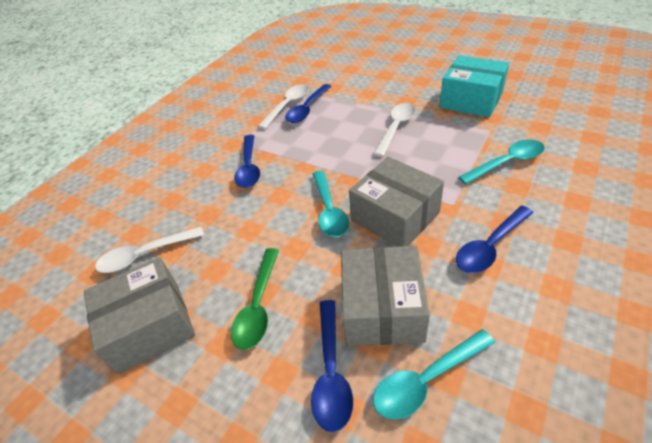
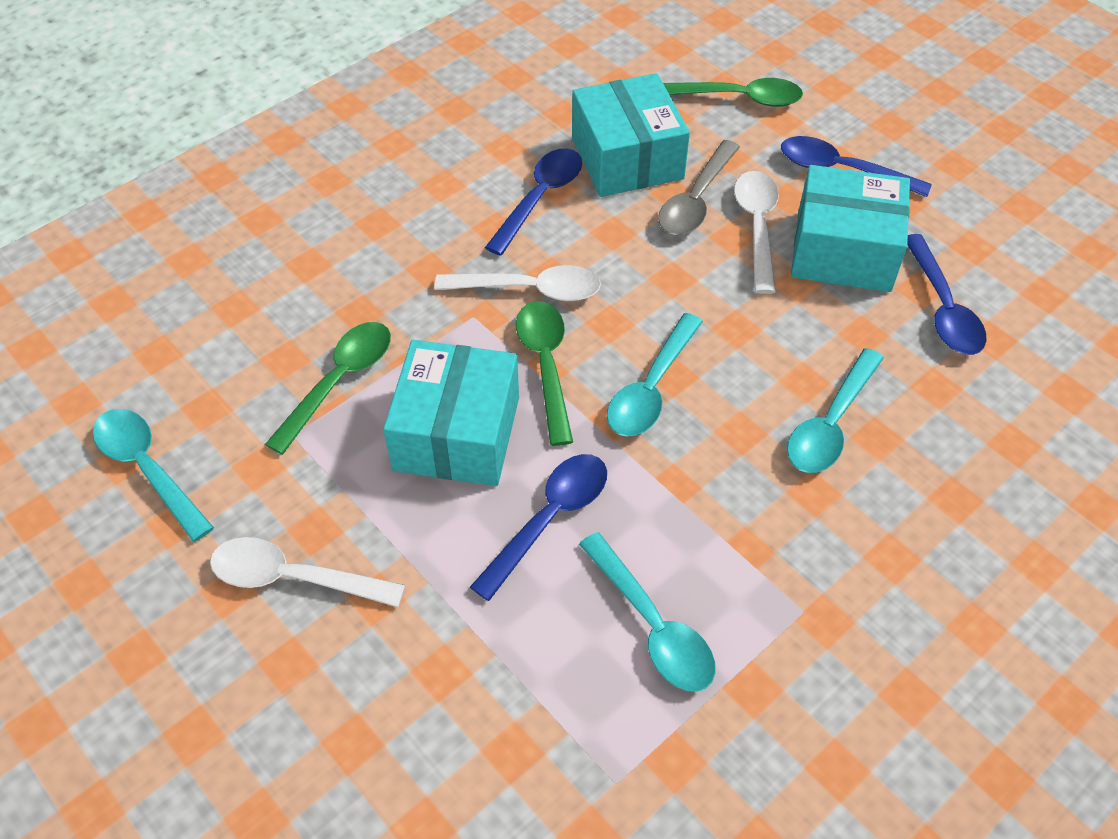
green spoon: [231,248,279,350] = 1 -> [265,322,391,455] [516,301,573,446] [663,78,803,107] = 3
grey box: [84,257,195,374] [341,246,430,346] [349,157,444,247] = 3 -> none = 0
grey spoon: none = 0 -> [658,140,740,235] = 1
turquoise box: [440,55,509,117] = 1 -> [383,340,519,486] [572,73,690,197] [791,165,910,292] = 3
turquoise spoon: [313,171,349,237] [373,329,495,419] [458,139,545,184] = 3 -> [93,409,214,542] [579,532,716,692] [607,313,703,437] [787,348,884,473] = 4

